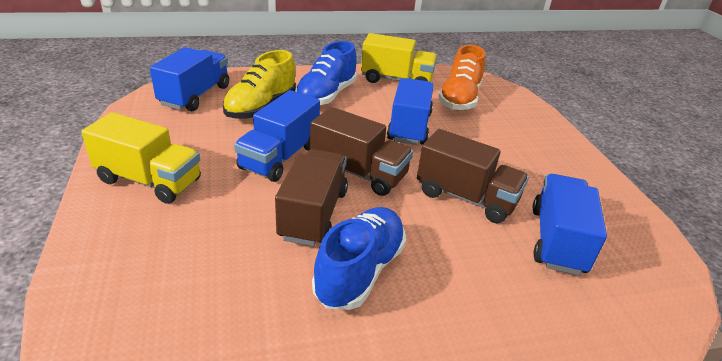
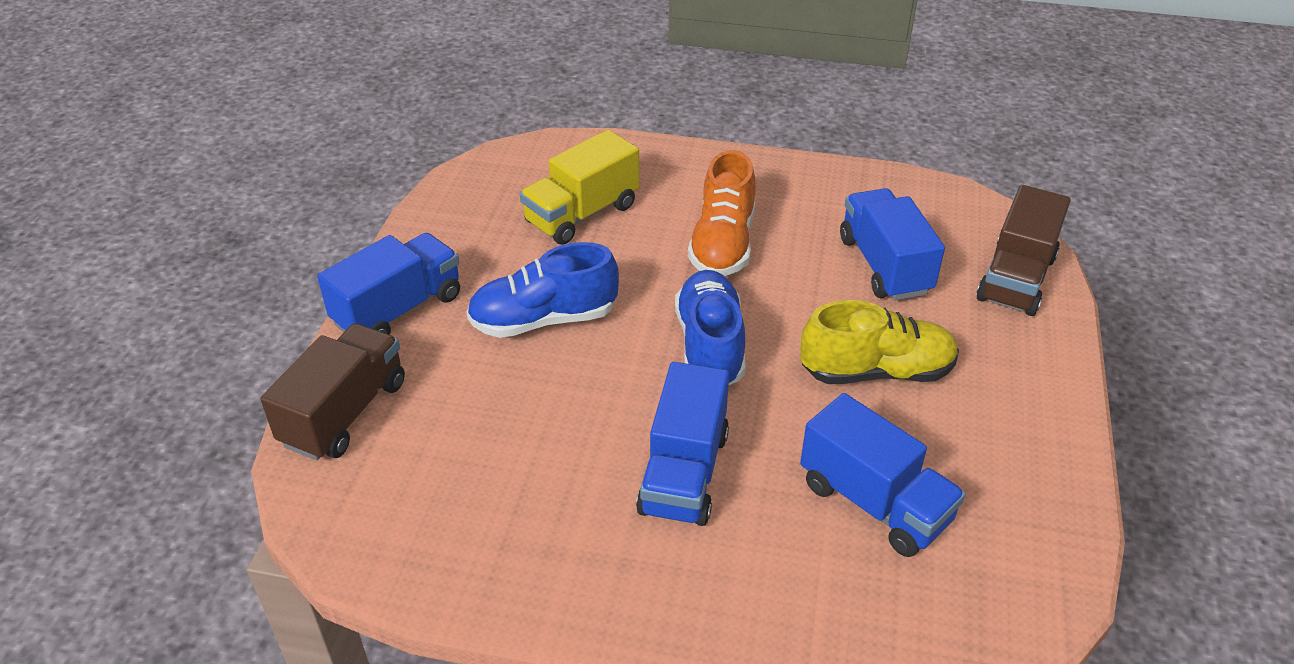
brown truck: [275,149,348,246] [310,107,413,196] [417,129,529,223] = 3 -> [260,323,405,460] [976,185,1071,316] = 2
yellow truck: [81,112,201,204] [361,33,437,83] = 2 -> [520,130,639,245] = 1

